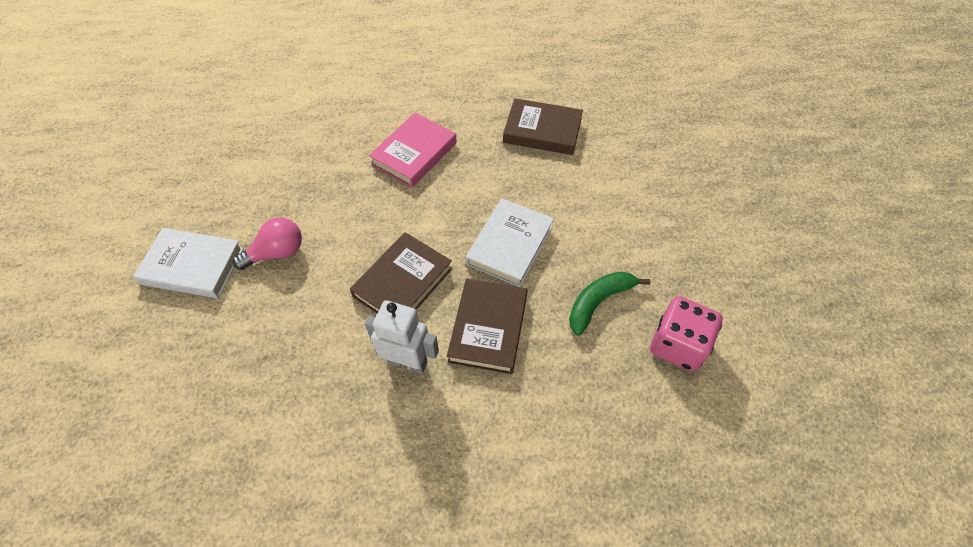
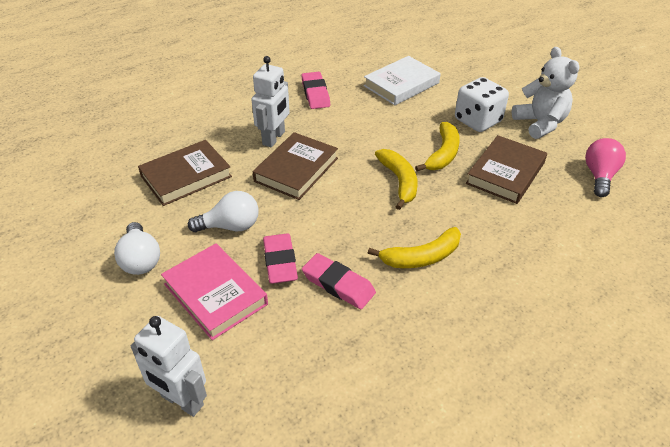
green banana: [569,271,650,336] = 1 -> none = 0
pink dice: [650,296,722,371] = 1 -> none = 0
pink eraser: none = 0 -> [263,233,298,284] [301,72,330,109] [302,253,376,309] = 3
white book: [133,228,244,298] [466,199,554,287] = 2 -> [364,56,441,105] = 1
white dice: none = 0 -> [455,77,509,132] = 1
white light bulb: none = 0 -> [114,222,160,275] [188,191,259,232] = 2
white robot: [365,300,439,374] = 1 -> [131,316,207,417] [251,56,290,147] = 2
white teddy bear: none = 0 -> [512,47,579,139] = 1
yellow banana: none = 0 -> [368,227,461,268] [375,149,418,210] [415,122,460,171] = 3

